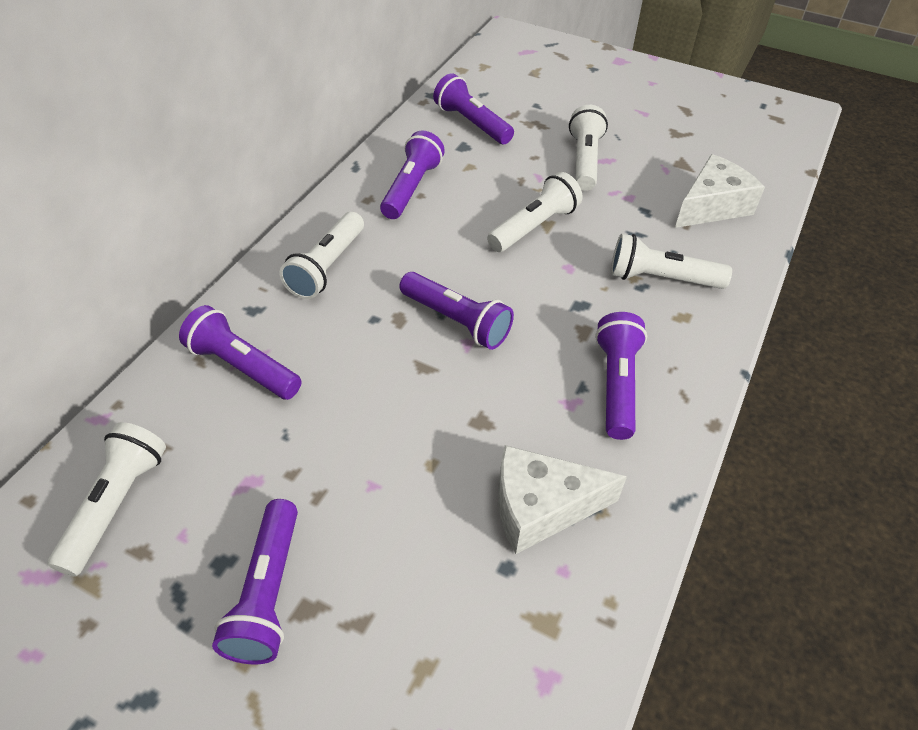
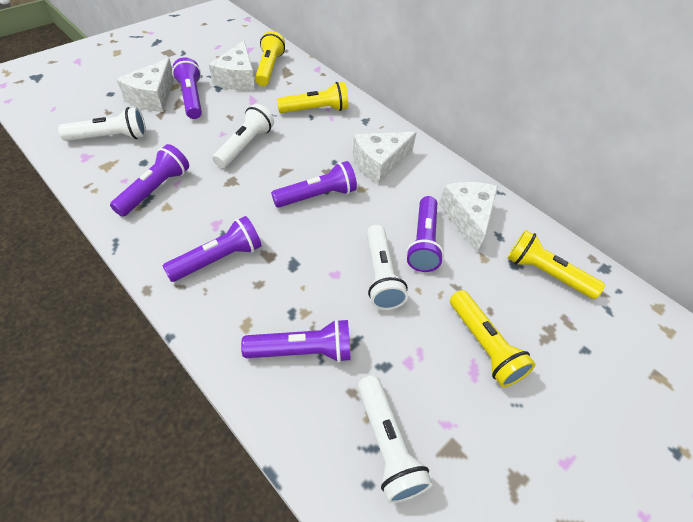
white cheese: [498,445,627,554] [675,154,765,228] = 2 -> [117,58,174,112] [209,41,255,91] [352,132,417,184] [439,182,498,253] = 4
white flashlight: [47,422,166,577] [279,212,364,299] [487,172,582,252] [569,105,608,191] [611,234,732,289] = 5 -> [58,107,146,141] [212,104,274,168] [358,375,433,504] [367,225,408,310] = 4
yellow flashlight: none = 0 -> [255,31,285,86] [277,82,348,113] [450,290,536,387] [507,230,605,299] = 4

